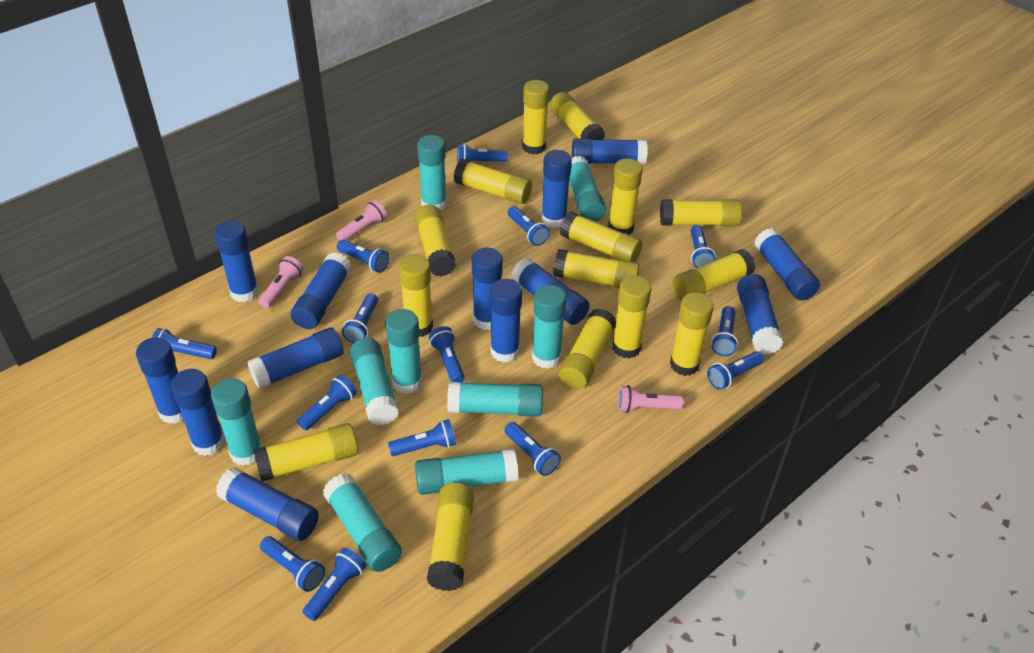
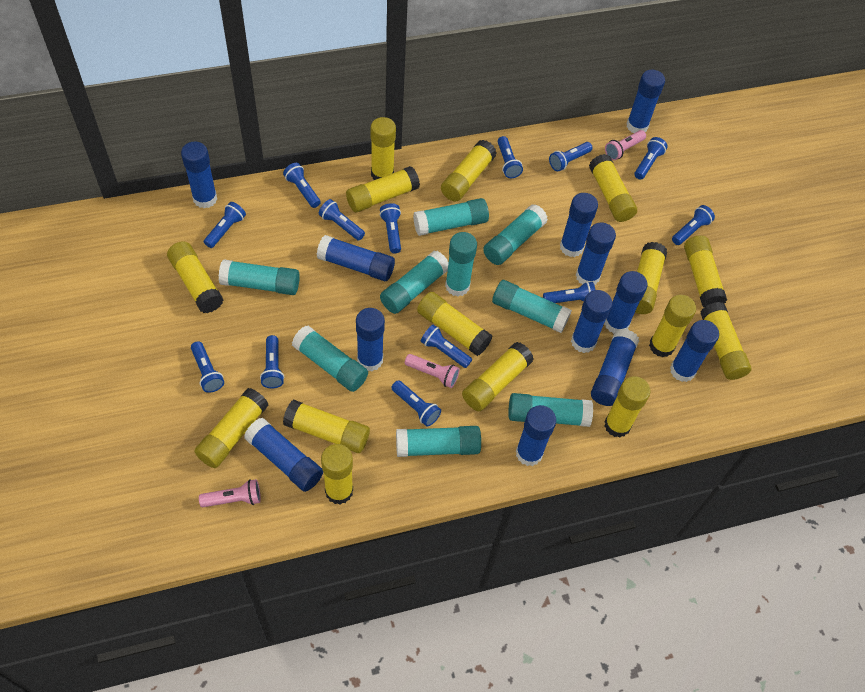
blue flashlight: [152,328,217,359] [260,536,325,592] [297,375,357,431] [303,548,366,621] [337,240,390,273] [342,293,378,343] [388,419,456,456] [429,326,465,383] [457,143,508,164] [504,422,561,476] [508,206,550,246] [691,225,715,268] [707,351,764,390] [711,306,738,356] = 14 -> [191,341,224,393] [204,202,246,248] [260,335,284,388] [283,163,321,208] [319,199,365,241] [380,203,401,253] [391,380,441,427] [421,325,472,368] [498,136,523,178] [543,282,595,303] [549,142,593,171] [634,137,668,180] [672,205,715,245] = 13
blue glue stick: [136,337,183,424] [171,369,225,456] [214,220,259,303] [216,467,319,541] [247,327,344,389] [291,252,352,329] [472,248,503,330] [490,279,522,362] [511,258,590,325] [541,150,572,228] [572,138,647,164] [737,274,783,354] [754,228,820,301] = 13 -> [181,141,217,208] [244,418,323,492] [317,235,395,281] [356,308,385,371] [516,405,556,466] [560,193,598,257] [571,290,613,353] [576,223,616,285] [591,329,639,406] [604,271,648,334] [626,70,665,133] [670,320,719,382] = 12

